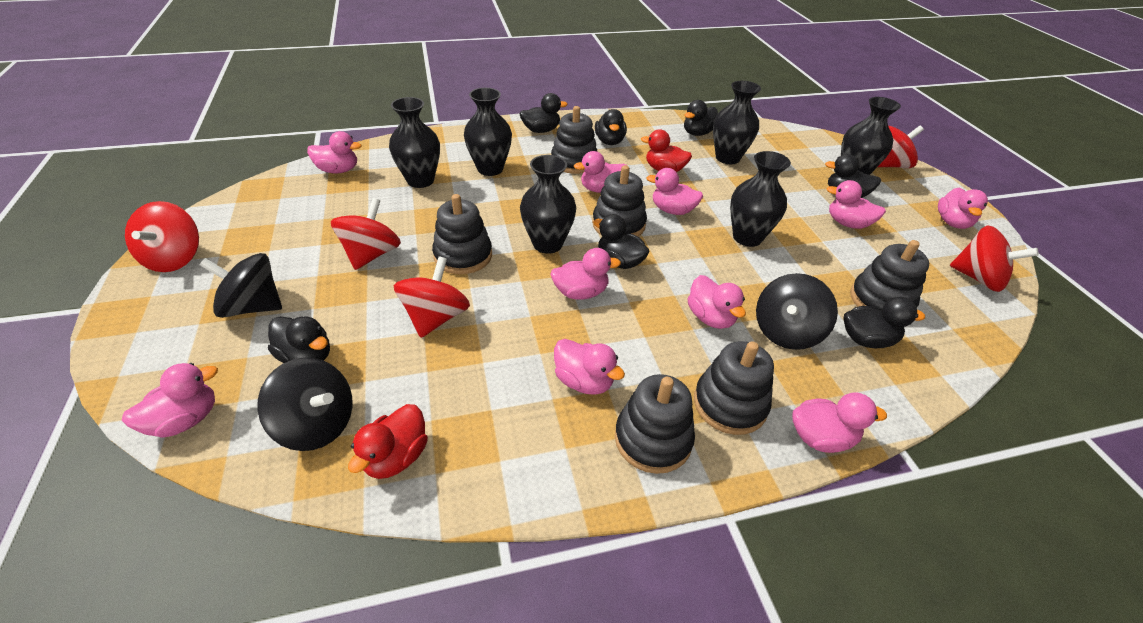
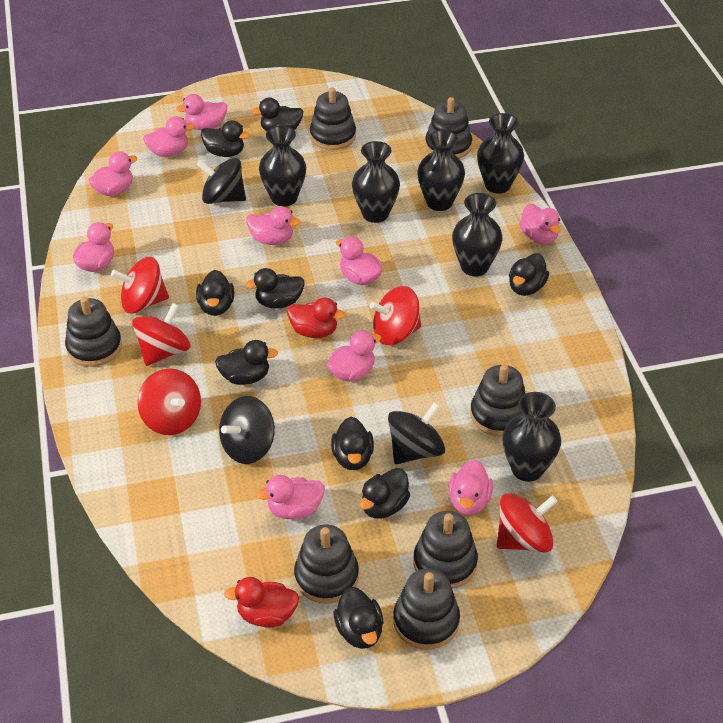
black duck: [268,316,330,363] [520,93,568,133] [593,214,650,269] [595,109,627,145] [684,100,718,136] [825,154,881,198] [843,297,925,348] = 7 -> [196,270,234,316] [201,120,250,157] [215,340,278,385] [245,268,305,309] [251,97,303,131] [331,417,374,470] [334,587,383,649] [359,468,410,519] [509,253,549,296] = 9
black stacking toy: [432,194,492,274] [551,106,598,174] [592,165,647,237] [615,374,695,474] [694,341,774,435] [850,240,929,310] = 6 -> [65,297,122,367] [294,524,359,604] [310,87,356,150] [393,568,460,650] [413,511,478,589] [425,97,472,159] [470,364,526,436] = 7

